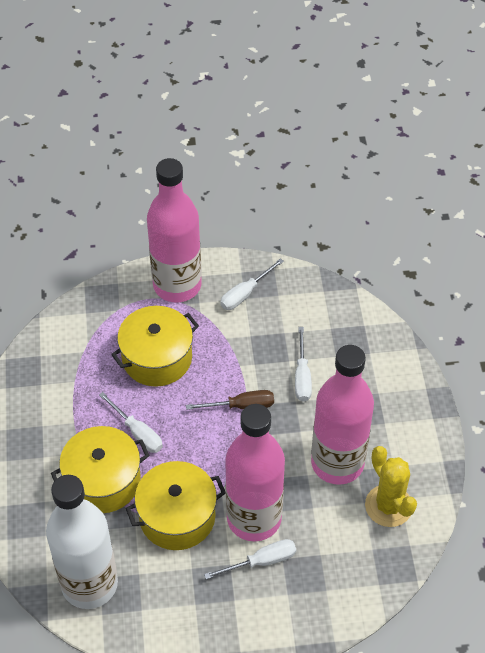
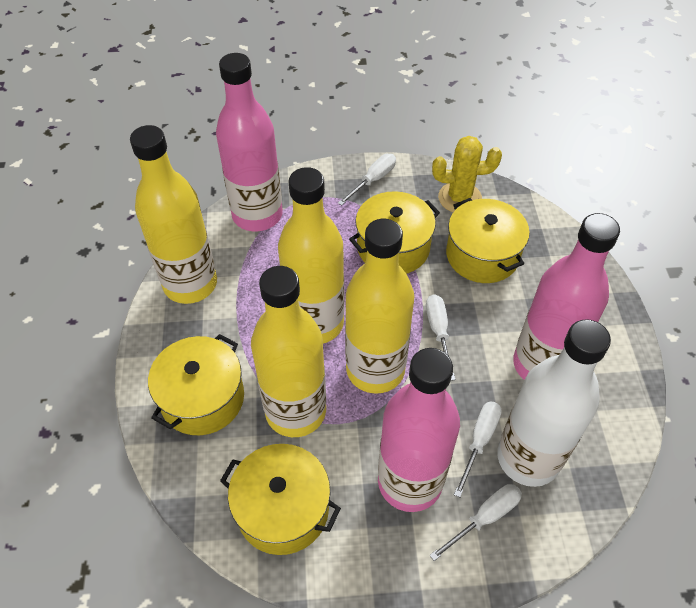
brown screwdriver: [186,390,274,410] = 1 -> none = 0
yellow bottle: none = 0 -> [130,125,217,304] [251,266,326,437] [278,167,344,344] [345,219,415,394] = 4
yellow pot: [51,426,150,513] [111,306,199,387] [126,461,226,550] = 3 -> [148,334,244,435] [220,444,341,555] [349,191,440,274] [446,198,530,283] = 4

